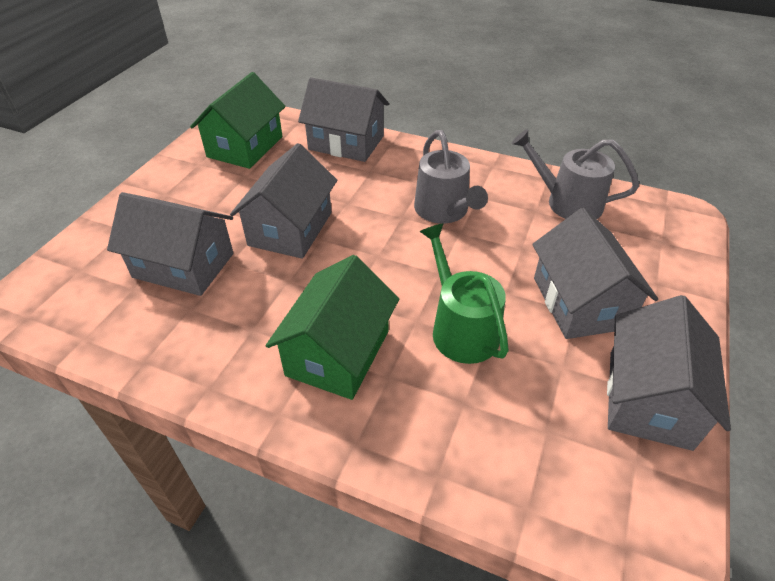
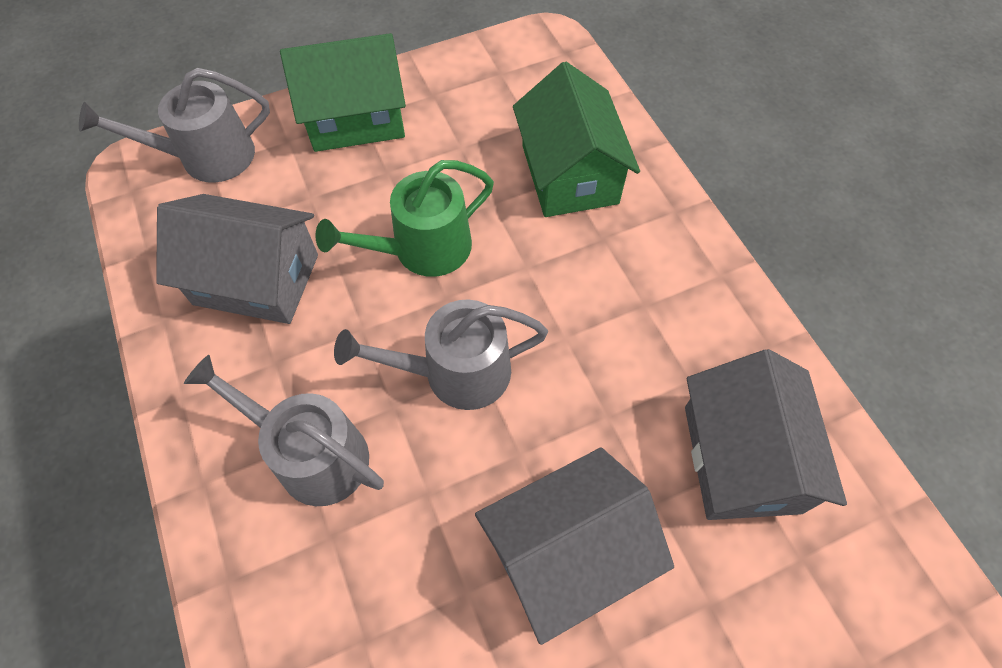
grey house: [107,192,234,296] [230,143,337,259] [298,77,389,162] [532,208,658,339] [607,295,731,451] = 5 -> [156,194,318,324] [475,448,674,645] [685,349,847,520] = 3
grey watering can: [414,130,488,223] [511,129,639,219] = 2 -> [79,68,270,182] [184,355,384,506] [334,300,548,410] = 3

